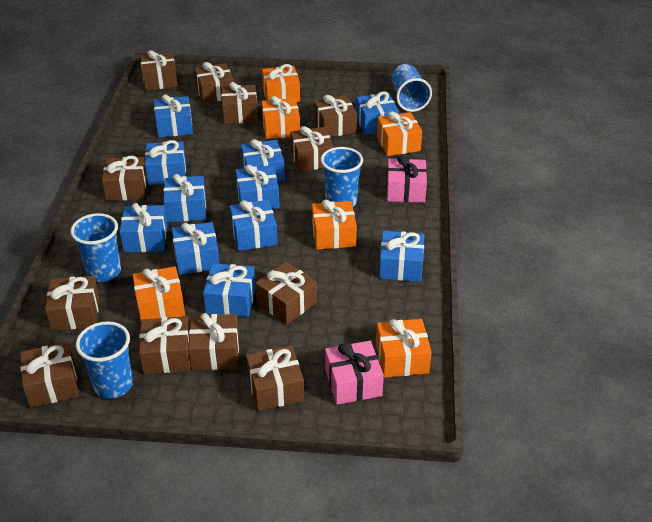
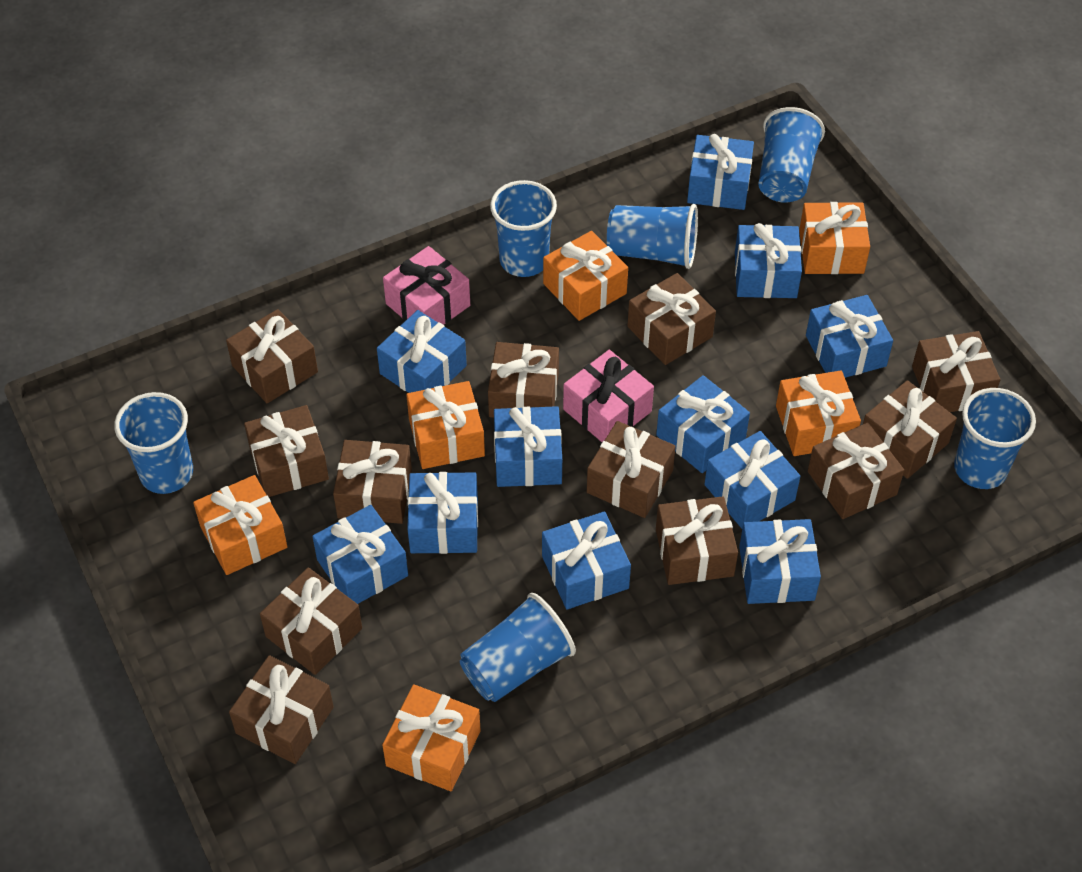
blue cup: [70,213,121,282] [76,321,133,399] [321,147,363,207] [391,64,432,112] = 4 -> [114,392,193,494] [460,593,576,702] [490,180,557,277] [607,204,698,269] [758,107,825,203] [954,388,1036,489] = 6

